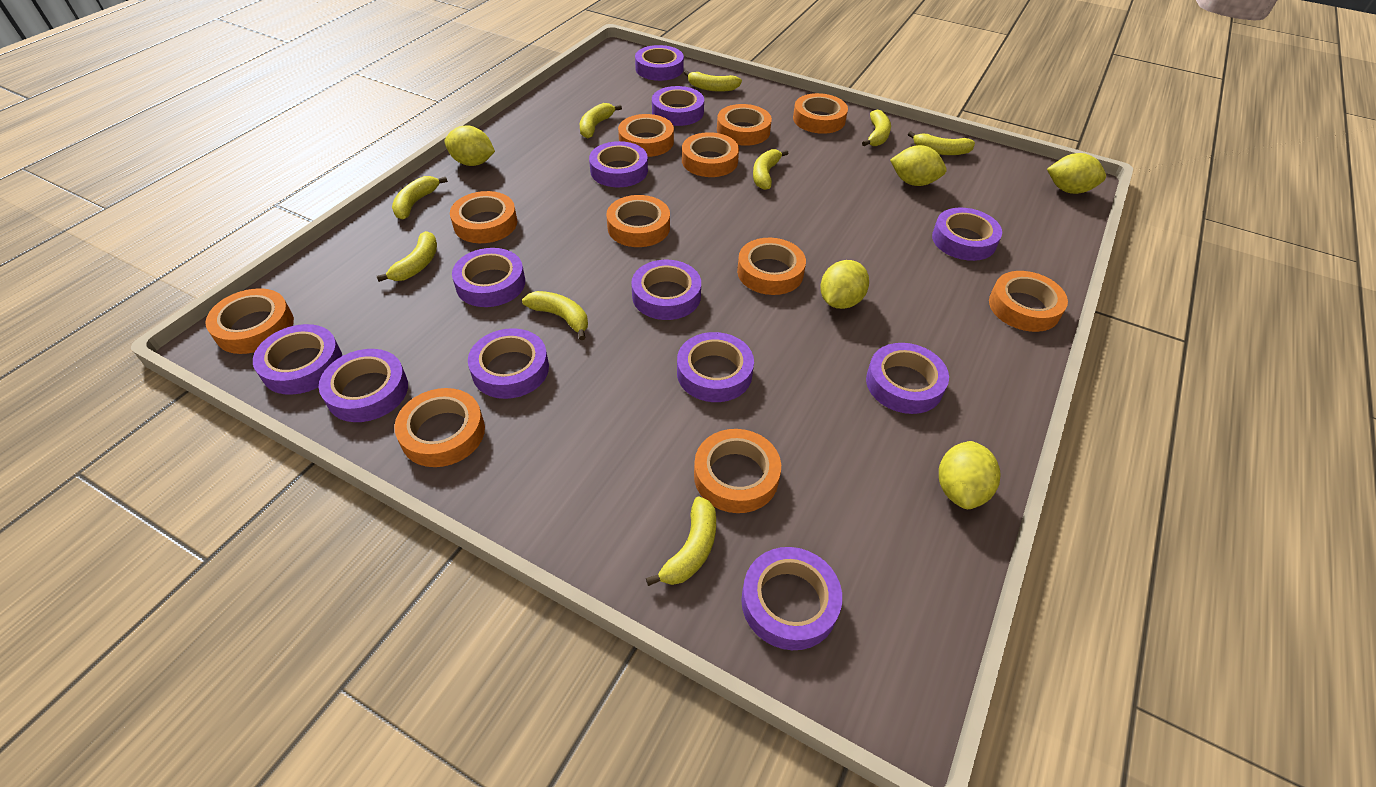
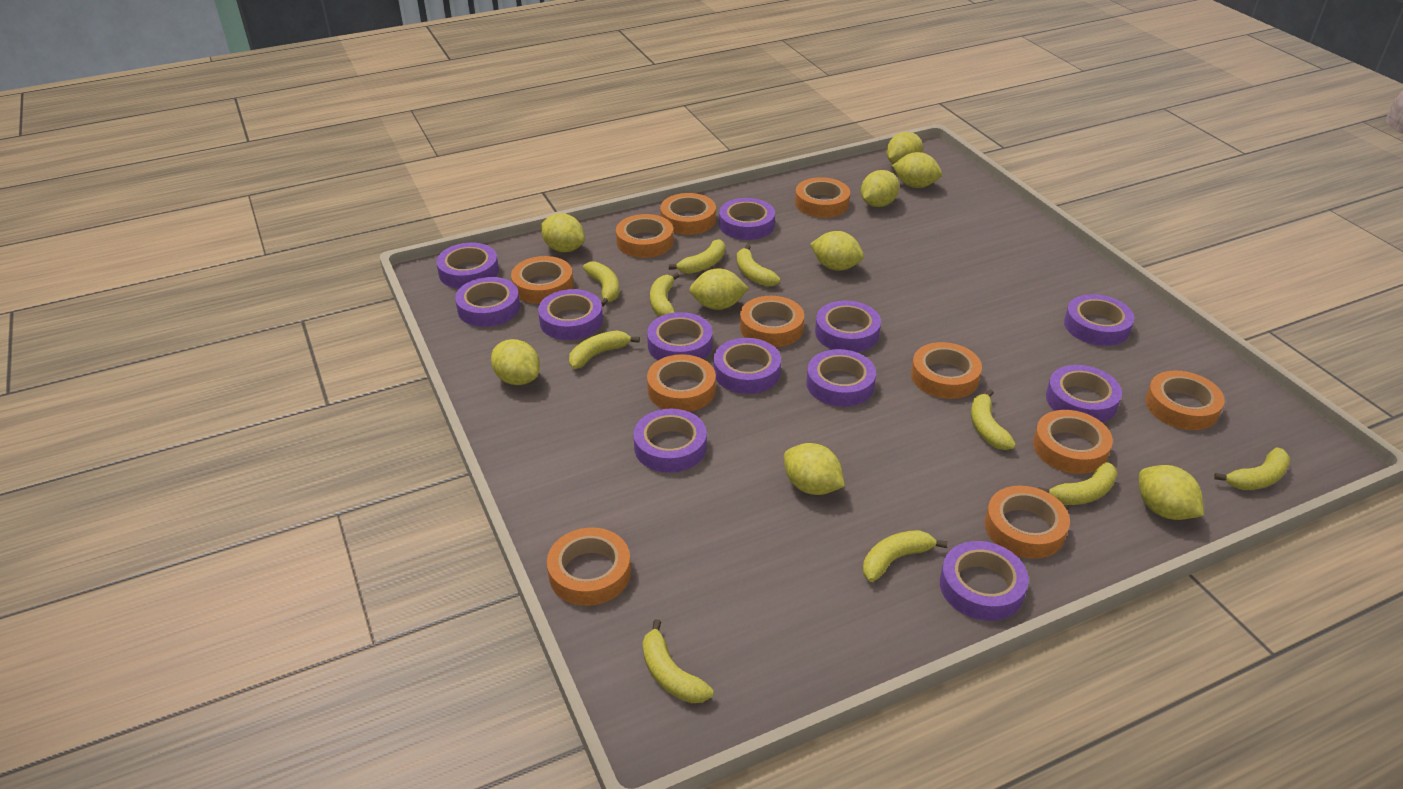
yellow banana: [377,231,437,282] [392,176,448,220] [522,291,588,340] [580,103,622,139] [646,497,716,586] [684,70,742,92] [753,149,789,190] [862,110,891,146] [908,131,975,155] = 9 -> [569,330,640,369] [583,261,619,307] [642,619,714,703] [650,272,680,317] [669,239,725,274] [737,244,780,287] [863,530,947,582] [971,389,1016,450] [1038,462,1117,505] [1214,448,1290,490] = 10
yellow lemon: [444,125,495,166] [820,260,869,309] [890,145,947,186] [939,441,1001,509] [1047,153,1106,194] = 5 -> [491,339,540,385] [541,213,585,252] [689,268,749,310] [784,443,845,495] [810,231,864,271] [861,170,899,207] [886,132,923,164] [892,152,942,188] [1139,465,1204,520] = 9

